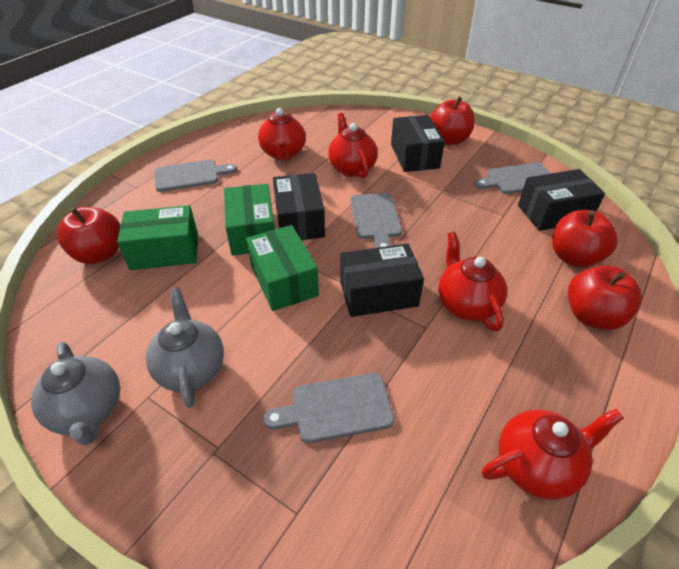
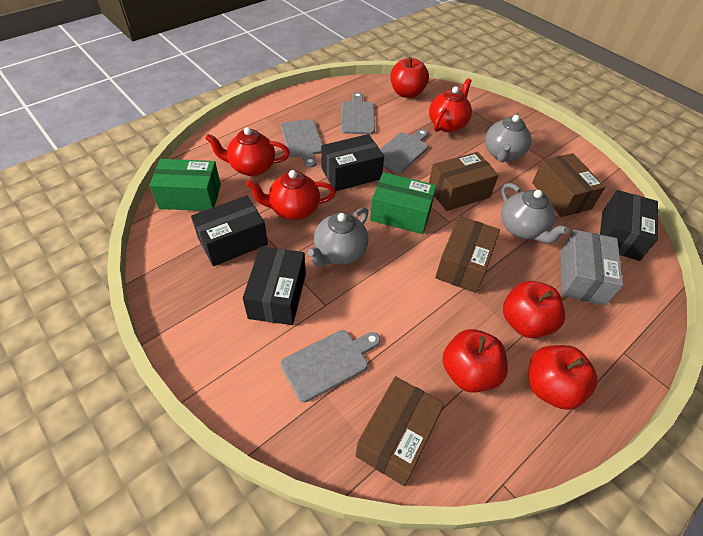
brown box: none = 0 -> [356,376,445,486] [429,152,499,211] [435,216,500,293] [532,153,606,217] = 4
green box: [117,205,198,270] [224,184,275,256] [246,225,319,311] = 3 -> [149,159,221,211] [370,172,437,234] = 2
grey box: none = 0 -> [560,230,623,305] = 1
grey teapot: [31,342,120,445] [146,288,224,408] = 2 -> [308,207,368,266] [485,113,531,163] [501,183,569,244] = 3
red teapot: [258,108,306,160] [328,113,378,178] [438,232,507,331] [482,409,624,500] = 4 -> [205,127,290,176] [246,170,336,220] [429,78,472,132] = 3

